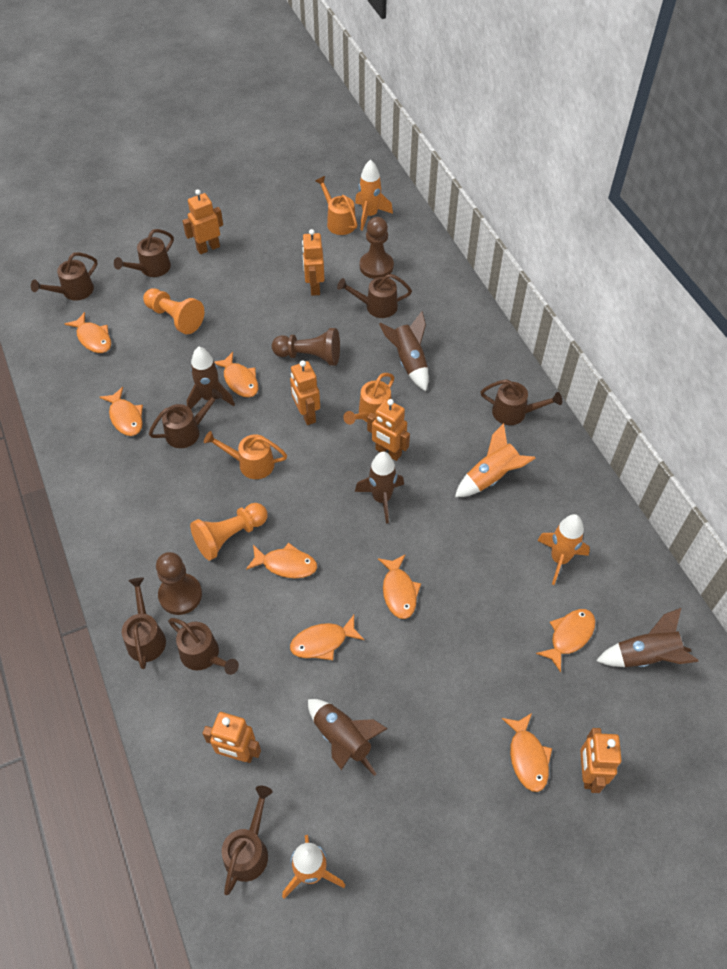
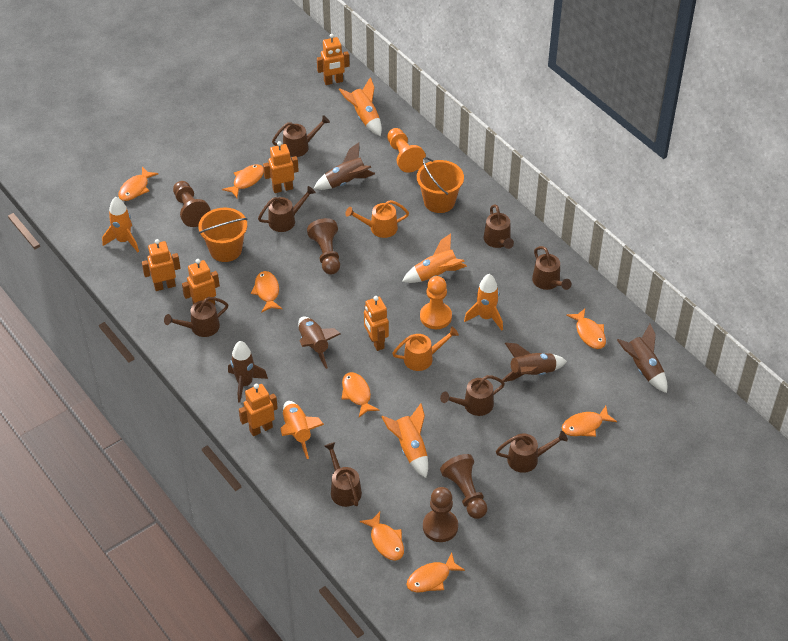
brown pawn: [156,552,202,615] [272,328,340,365] [360,217,394,279] = 3 -> [173,181,211,227] [307,218,340,274] [423,487,458,542] [440,454,488,519] = 4
orange bucket: none = 0 -> [198,208,247,262] [417,157,464,213] = 2
orange rocket: [282,835,345,899] [355,159,393,231] [455,423,535,497] [537,514,590,585] = 4 -> [102,196,139,252] [281,401,324,459] [339,77,382,136] [381,403,428,478] [402,234,467,283] [464,274,503,331] = 6
orange watering can: [204,431,287,479] [315,176,358,235] [343,373,394,425] = 3 -> [345,200,409,238] [392,327,459,371] = 2

